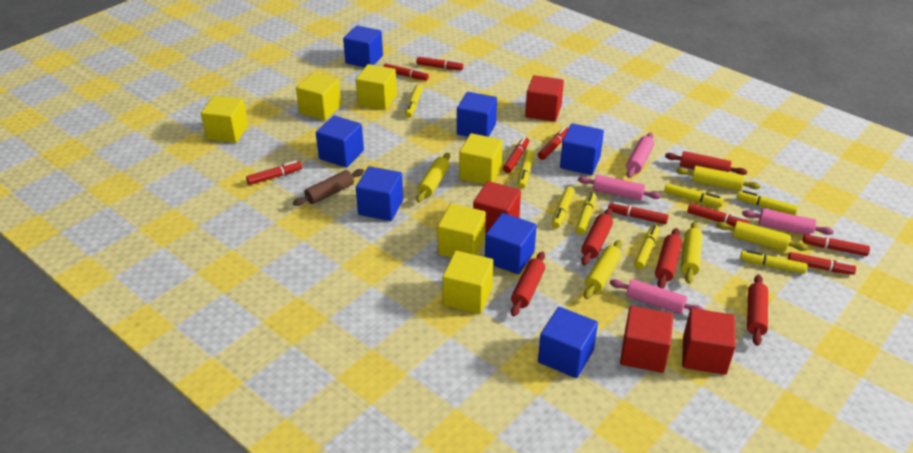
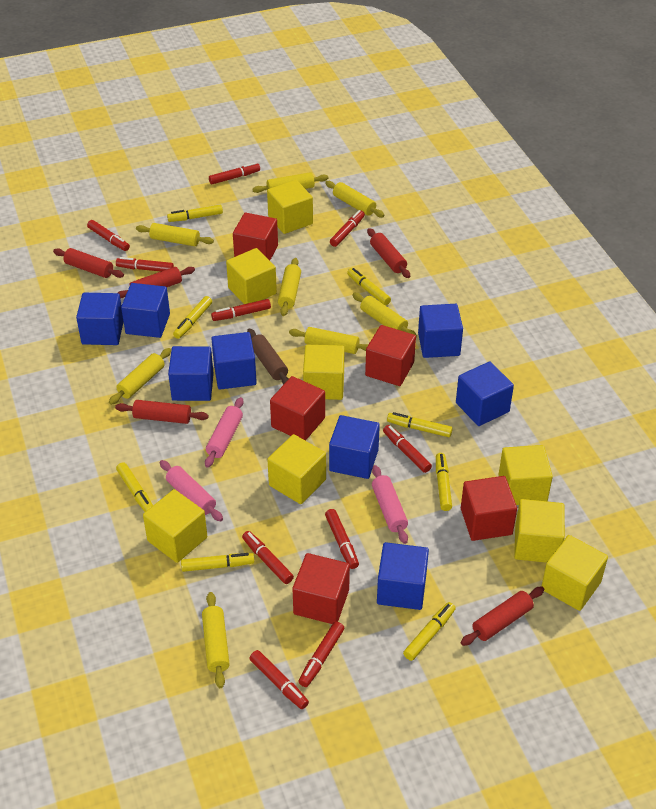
blue cube: [316,116,364,168] [343,26,383,67] [356,166,403,221] [457,92,497,137] [485,213,537,274] [538,307,598,378] [560,123,604,175] = 7 -> [76,293,123,345] [121,283,170,338] [168,346,214,401] [211,332,257,390] [329,415,380,479] [377,542,429,610] [418,304,463,358] [456,361,514,426] = 8
pink rolling pin: [578,175,661,201] [610,279,704,314] [626,133,654,178] [742,209,834,235] = 4 -> [160,460,223,521] [205,397,243,468] [372,465,408,544] = 3
red cube: [473,181,521,233] [525,75,564,122] [620,306,674,373] [682,308,736,375] = 4 -> [233,213,278,260] [270,376,325,441] [293,553,350,624] [365,325,416,386] [461,476,517,541] = 5
red marker: [246,161,302,185] [383,63,429,81] [416,57,463,70] [503,137,529,173] [538,127,569,160] [608,202,669,224] [687,204,749,226] [788,252,856,275] [803,233,870,256] = 9 -> [87,220,130,251] [116,257,174,272] [209,163,260,184] [211,299,271,321] [242,531,294,584] [249,650,309,709] [298,621,344,687] [325,509,359,569] [330,210,365,247] [383,425,432,473] = 10
yellow cube: [201,96,248,143] [296,73,341,121] [356,64,397,110] [437,204,486,258] [442,251,493,314] [459,133,503,185] = 6 -> [143,489,207,563] [226,248,277,304] [267,180,313,234] [267,434,326,504] [303,345,345,400] [499,445,553,505] [514,499,565,563] [541,535,608,611] = 8
yellow rolling pin: [416,153,450,202] [584,240,622,299] [676,166,761,191] [681,221,703,284] [716,221,808,252] = 5 -> [109,348,171,405] [136,223,214,246] [202,592,229,688] [252,172,328,193] [278,258,301,316] [289,327,369,354] [325,181,385,217] [352,293,417,337] = 8

